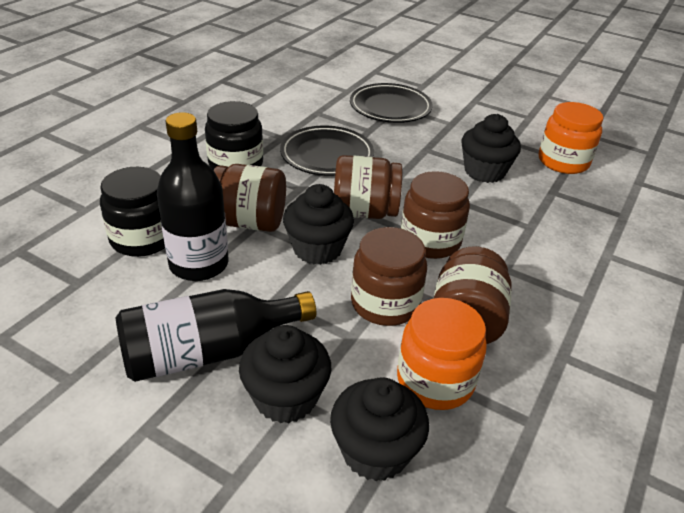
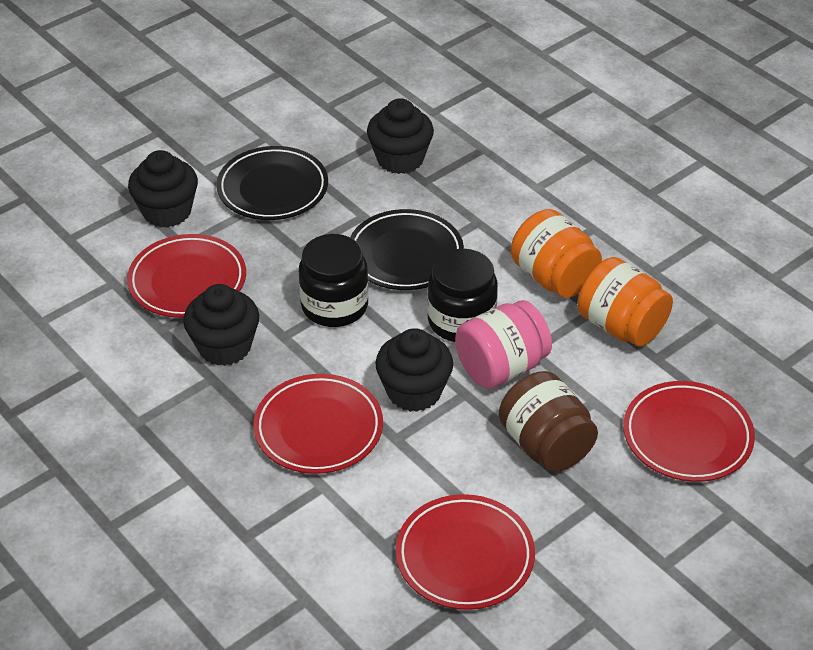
black bottle: [116,289,316,382] [157,112,228,281] = 2 -> none = 0
brown jar: [214,164,286,232] [334,155,402,219] [351,227,427,326] [401,171,470,259] [433,246,512,344] = 5 -> [499,371,598,472] = 1
pink jar: none = 0 -> [455,300,552,389] = 1
red plate: none = 0 -> [127,234,246,318] [253,374,383,474] [396,494,535,610] [623,381,755,482] = 4

